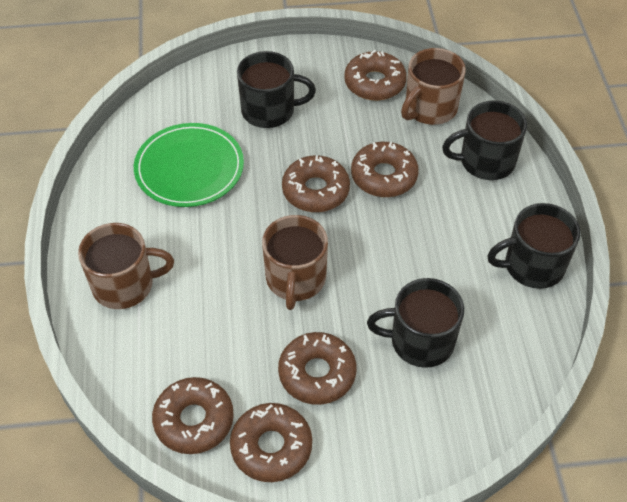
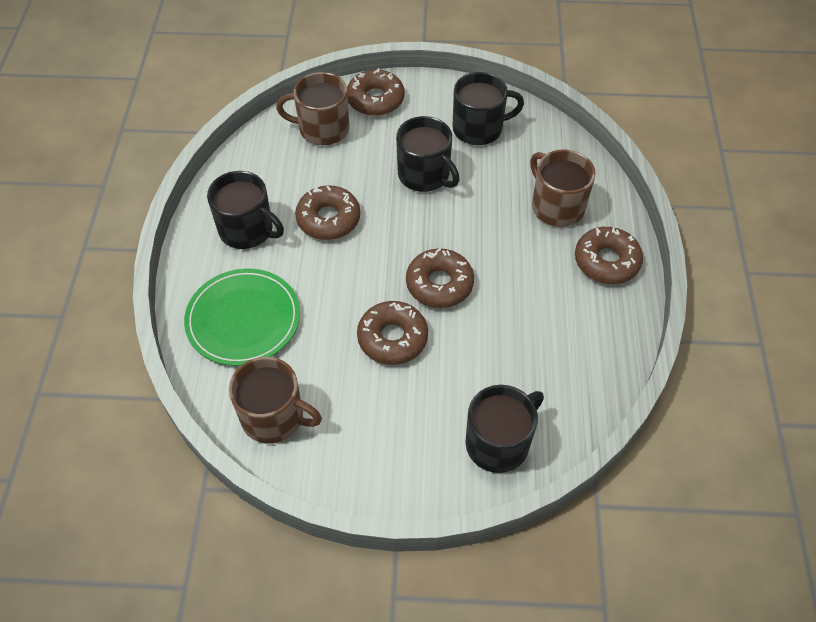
brown donut: [152,377,234,454] [230,403,312,482] [278,332,356,405] [282,155,350,212] [344,50,407,101] [351,142,419,197] = 6 -> [295,185,360,240] [347,68,405,116] [357,301,428,365] [406,248,474,308] [575,227,643,284] = 5

